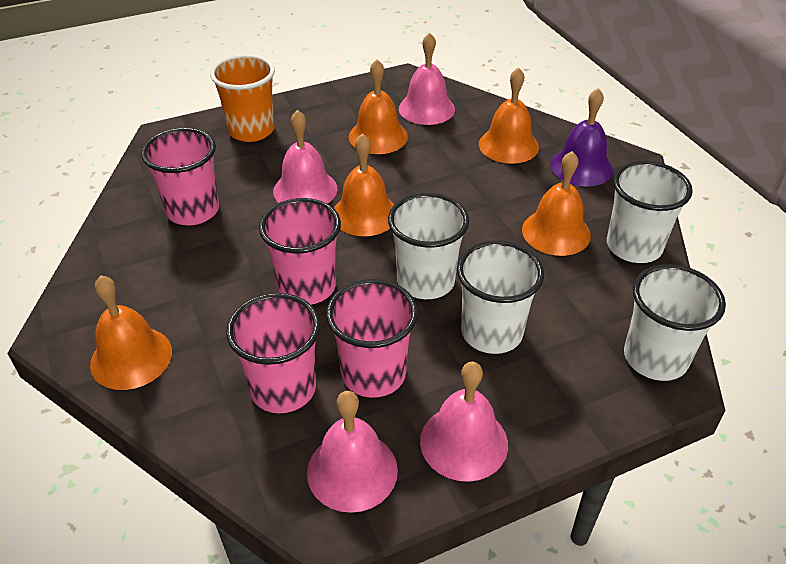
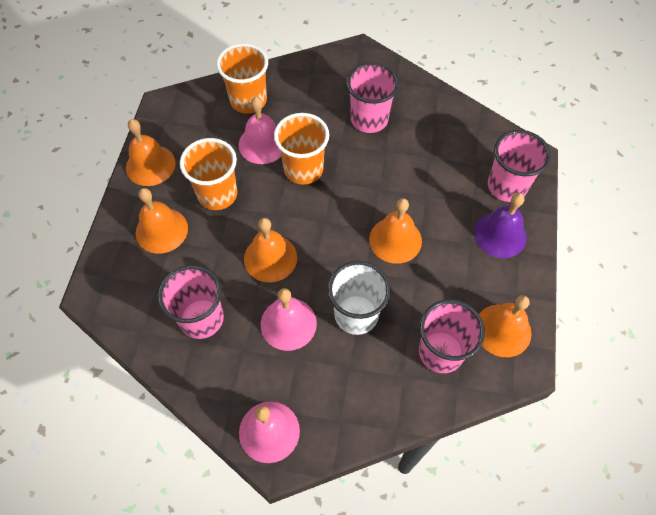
orange cup: [210,54,275,142] = 1 -> [180,138,237,210] [216,43,268,114] [274,113,329,185] = 3
pink bell: [273,110,337,204] [307,391,398,513] [399,33,455,125] [420,362,508,482] = 4 -> [239,97,281,164] [239,402,300,463] [261,288,317,351] = 3
white cup: [388,193,469,299] [457,241,544,354] [607,161,693,263] [624,264,726,381] = 4 -> [328,261,391,335] = 1

